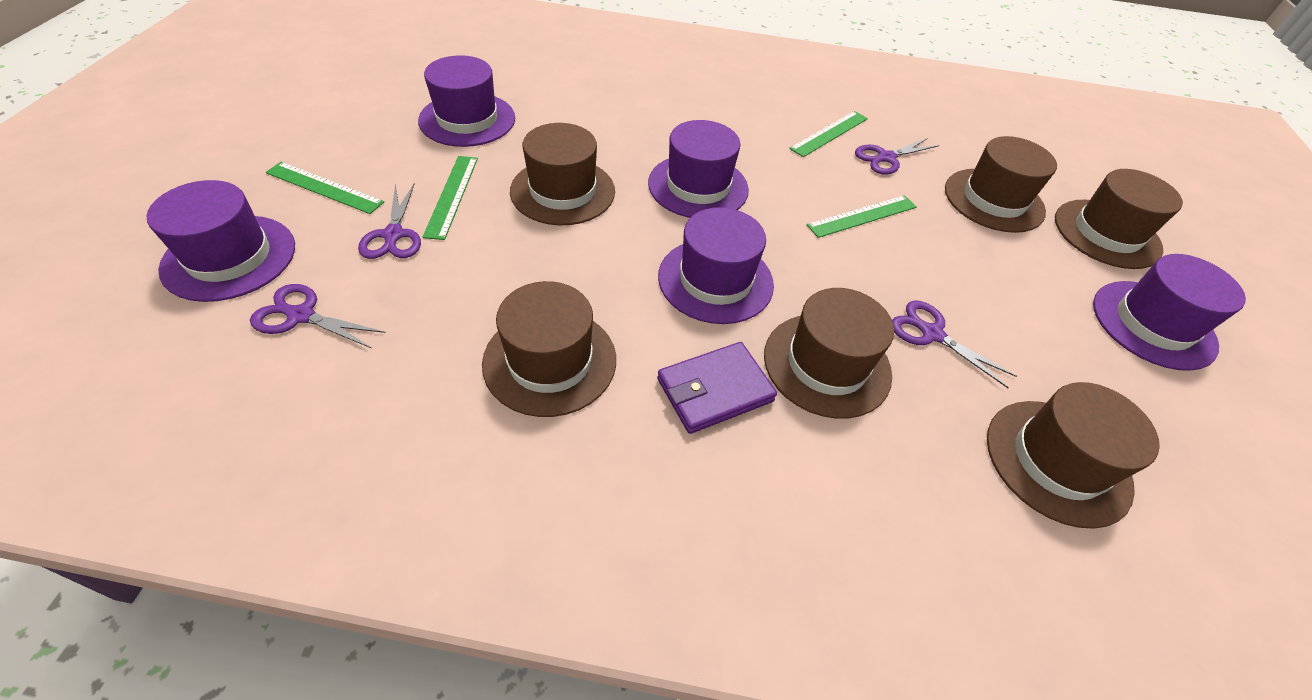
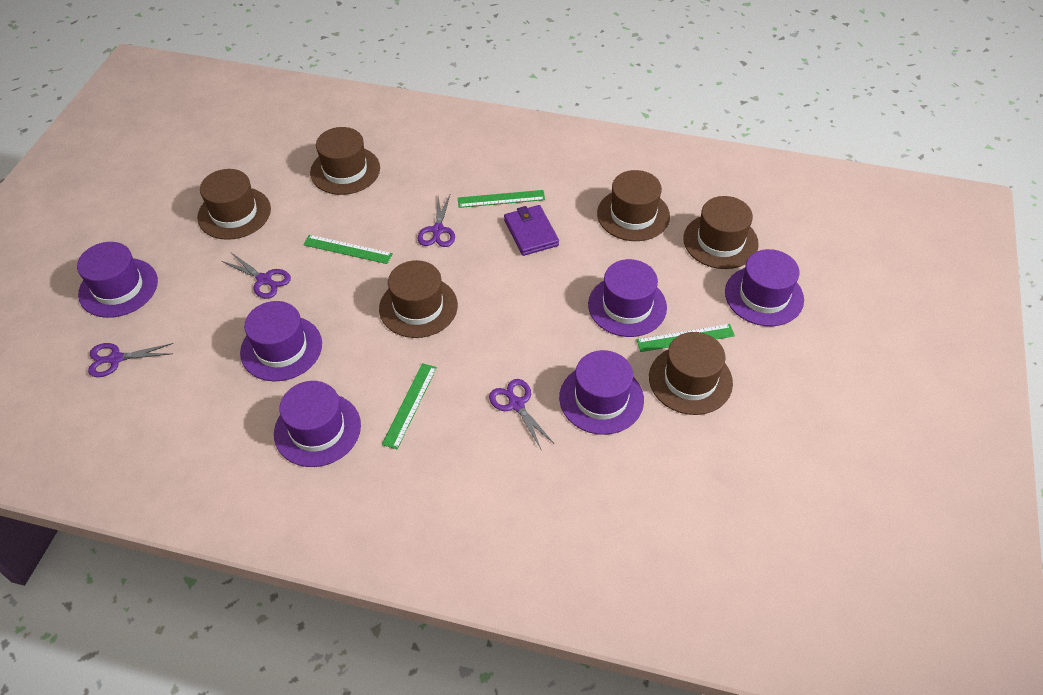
purple hat: [146,180,295,302] [418,55,515,147] [648,120,749,218] [658,207,774,324] [1093,254,1246,371] = 5 -> [77,242,158,318] [240,301,322,381] [274,381,361,467] [559,350,644,435] [588,259,667,337] [725,249,804,326] = 6

